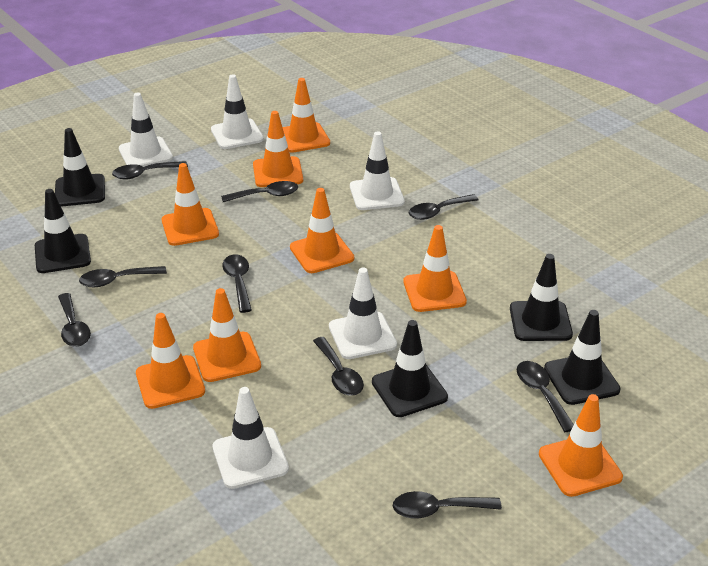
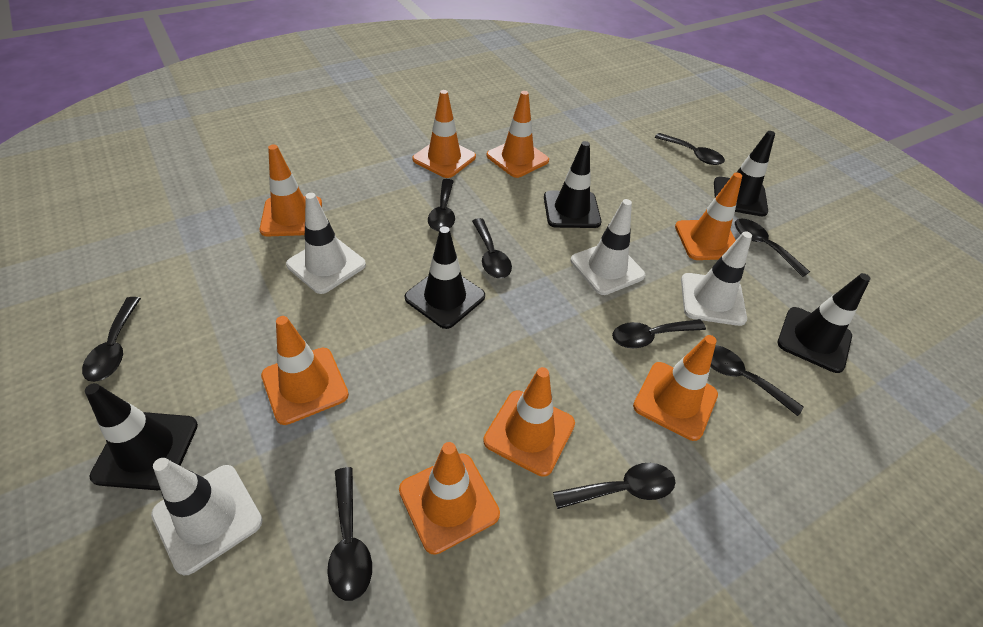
white traffic cone: [119,93,173,167] [211,74,264,149] [213,387,289,489] [329,268,397,359] [350,131,405,210] = 5 -> [151,458,262,575] [286,193,366,294] [571,199,645,295] [681,231,752,326] = 4

